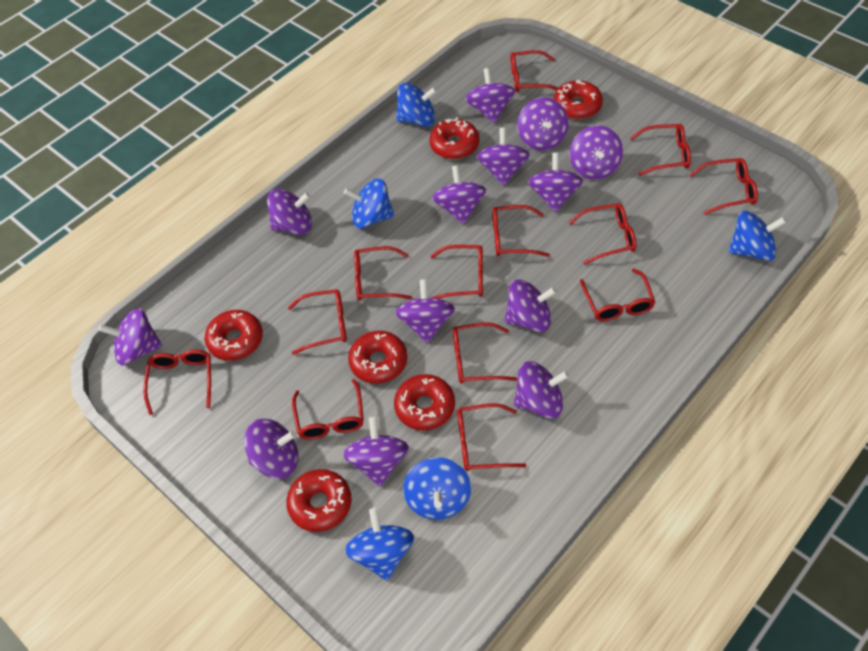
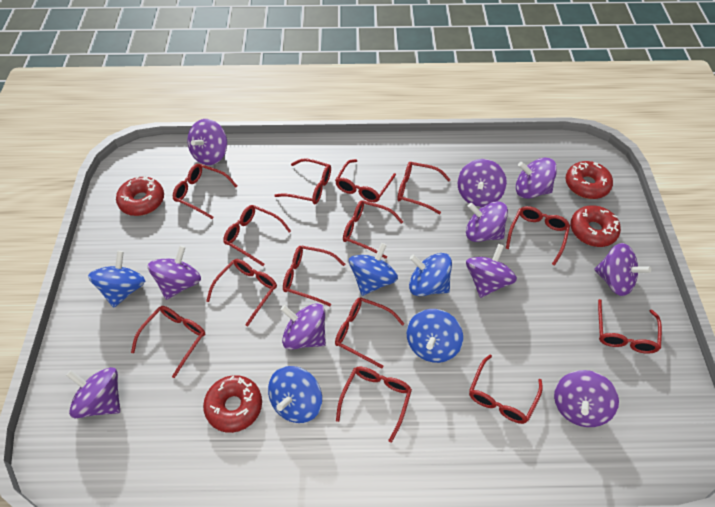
purple spinning top: [99,308,162,365] [244,419,298,479] [267,189,312,235] [343,417,409,487] [395,279,455,344] [432,165,486,225] [465,68,515,123] [477,128,530,186] [504,279,557,332] [514,361,569,419] [517,97,568,151] [528,153,583,212] [569,125,623,180] = 13 -> [66,367,120,418] [148,245,201,300] [187,119,227,165] [280,303,326,350] [457,159,507,207] [466,201,508,242] [466,244,517,298] [516,158,557,199] [554,370,619,427] [594,243,651,296] = 10
red donut: [205,310,263,361] [286,469,351,532] [348,331,407,384] [394,374,455,431] [430,118,479,159] [554,80,603,119] = 6 -> [116,176,164,216] [203,375,262,433] [566,161,613,199] [570,205,621,247] = 4
red glasses: [143,350,211,415] [288,289,347,355] [292,379,364,440] [354,246,412,301] [430,245,483,299] [453,323,517,383] [457,403,526,471] [492,205,550,257] [510,50,558,92] [569,204,637,265] [580,269,655,321] [630,124,691,176] [689,158,758,215] = 13 -> [131,306,205,378] [173,164,237,219] [206,259,277,326] [223,205,291,266] [274,158,331,204] [283,245,345,306] [335,159,396,202] [335,298,404,368] [336,367,412,443] [343,200,403,259] [397,162,451,214] [469,355,543,424] [506,206,570,266] [598,299,662,354] = 14

